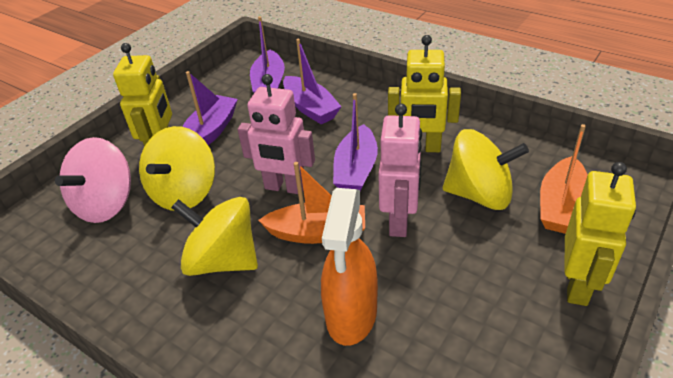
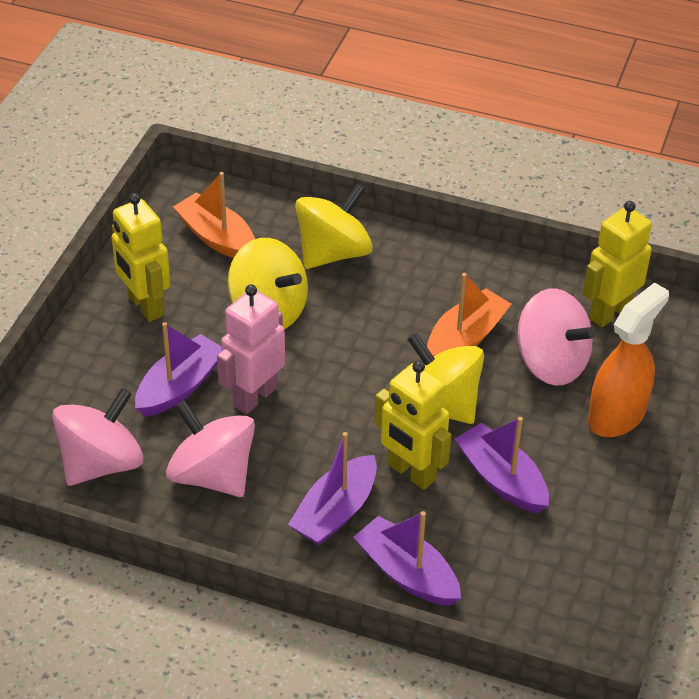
pink robot: [238,74,315,194] [378,103,422,237] = 2 -> [217,284,285,414] = 1
pink spinning top: [55,137,131,223] = 1 -> [52,388,144,486] [166,400,255,497] [517,288,596,386] = 3

